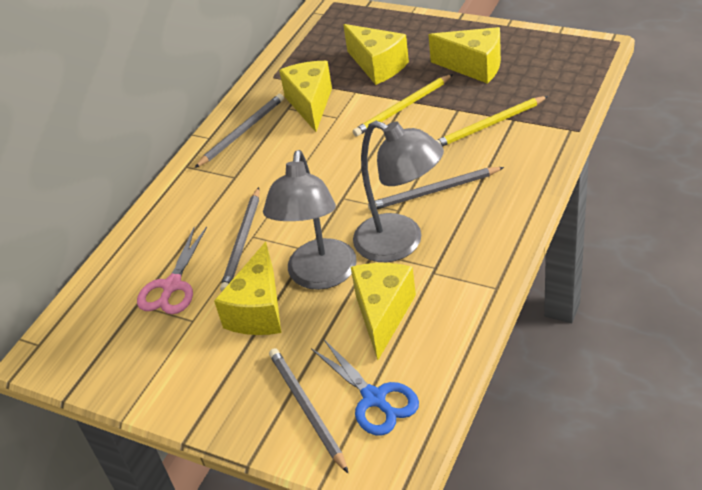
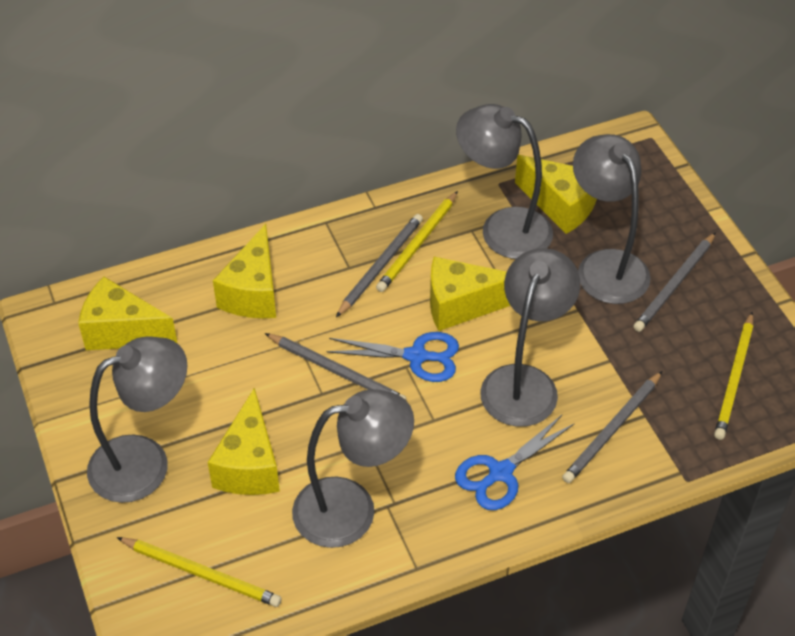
blue scissors: [311,338,419,436] = 1 -> [327,332,459,382] [455,415,575,510] = 2
grey lamp: [263,150,357,290] [353,121,444,262] = 2 -> [87,336,188,503] [292,389,414,548] [456,104,553,259] [480,248,580,427] [573,134,651,304] = 5
pink scissors: [137,227,207,314] = 1 -> none = 0
yellow pencil: [353,74,453,137] [436,96,548,147] = 2 -> [117,537,282,607] [376,191,458,292] [714,312,753,440] = 3

